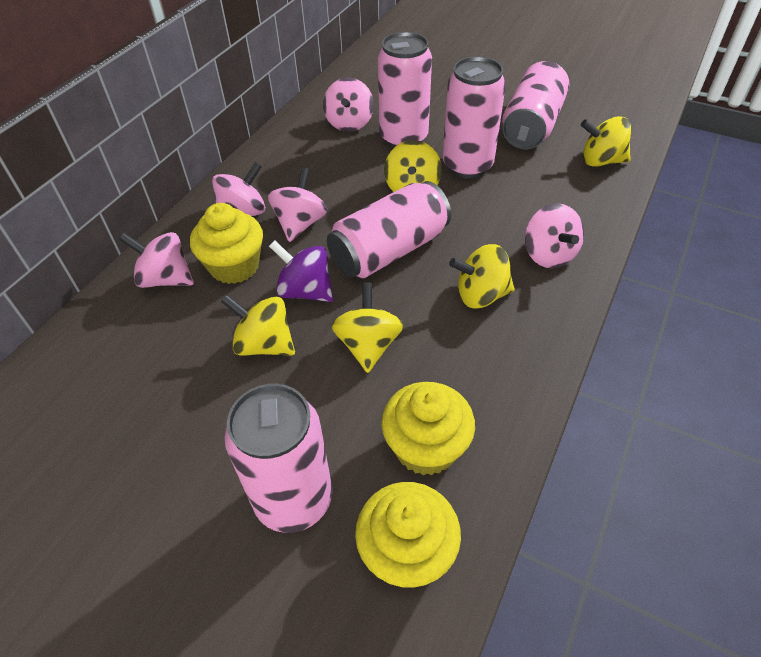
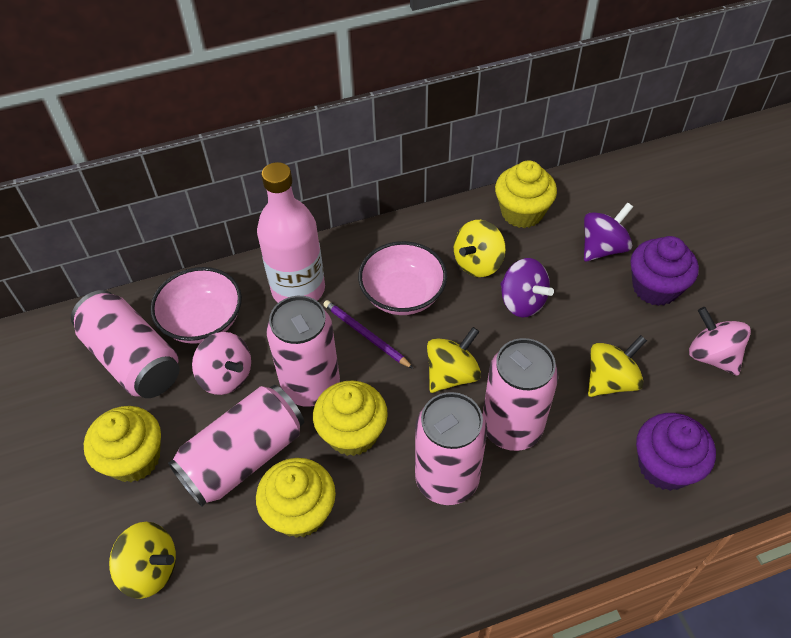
pink bottle: none = 0 -> [257,162,325,303] = 1
pink bowl: none = 0 -> [150,267,242,344] [358,241,447,315] = 2
pink spinning top: [119,232,194,288] [212,162,265,216] [268,167,327,242] [323,78,374,132] [525,203,584,268] = 5 -> [192,332,251,395] [689,307,751,376] = 2
purple cupcake: none = 0 -> [630,236,699,306] [636,413,716,491] = 2
purple pencil: none = 0 -> [323,300,414,369] = 1
purple spinning top: [269,240,333,302] = 1 -> [500,258,554,317] [584,202,633,262] = 2
yellow cupcake: [190,203,263,284] [355,482,461,588] [381,382,475,476] = 3 -> [84,406,161,482] [256,458,336,538] [313,380,388,456] [495,160,557,228] = 4
yellow spinning top: [221,295,295,356] [331,282,404,373] [384,140,442,192] [449,244,515,308] [581,116,631,167] = 5 -> [109,522,176,599] [427,327,481,393] [454,220,506,277] [588,335,647,397] = 4

